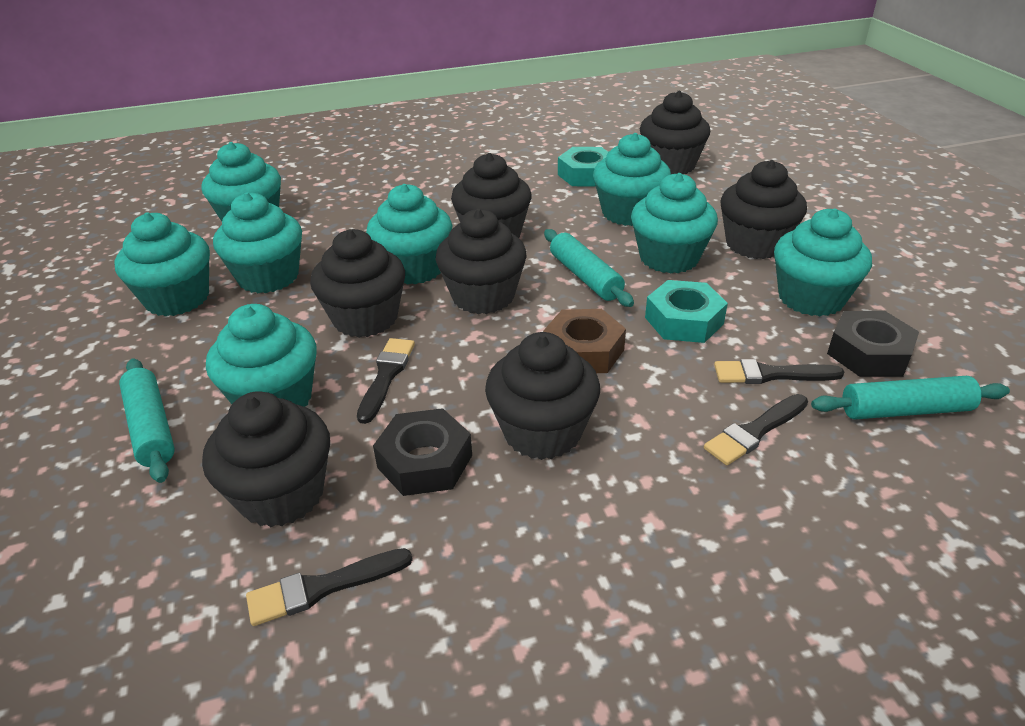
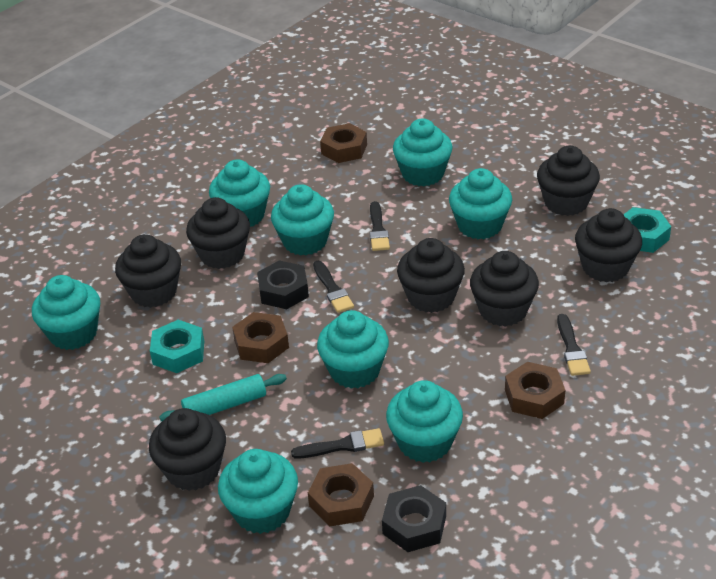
brown nut: [543,309,626,373] = 1 -> [232,312,289,363] [308,463,374,526] [320,123,367,163] [505,362,565,419] = 4
turquoise rolling pin: [119,358,175,483] [544,229,634,307] [811,376,1010,419] = 3 -> [160,374,287,422] = 1

